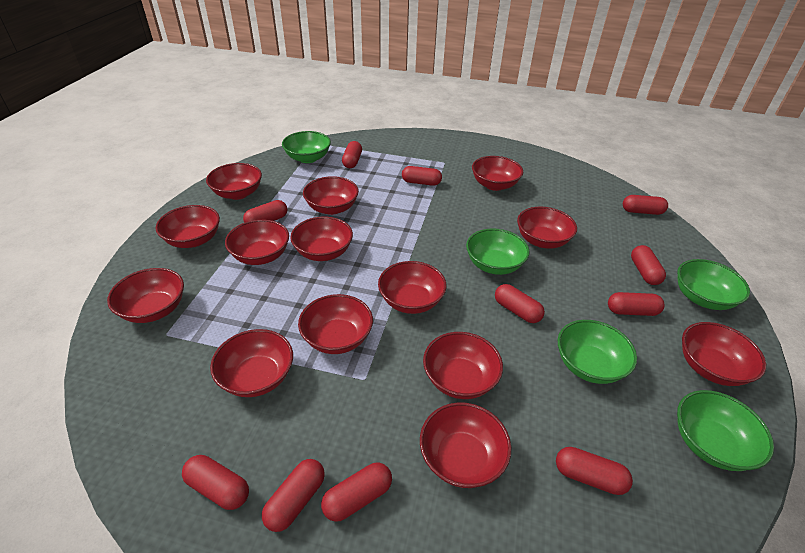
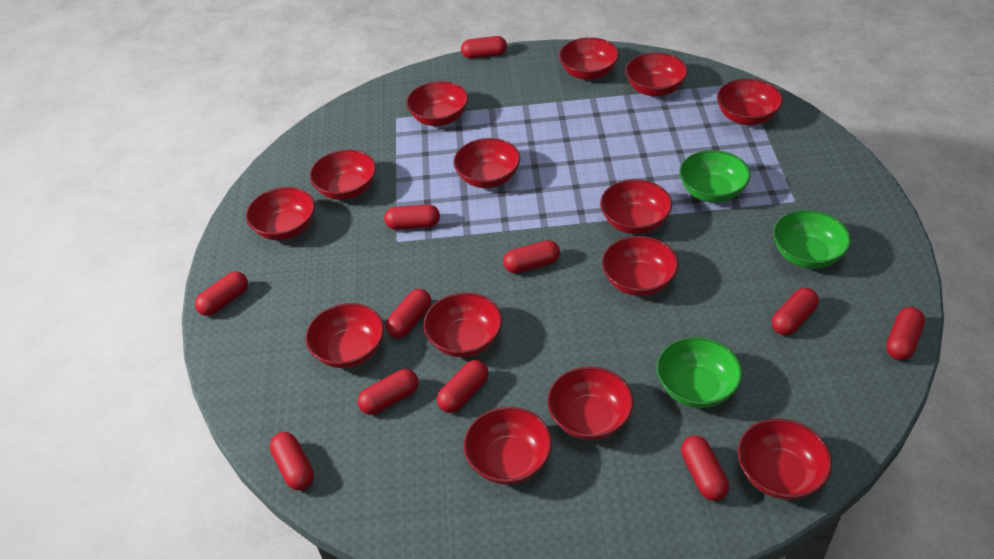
green bowl: [282,131,331,163] [466,228,530,275] [558,320,637,384] [677,259,750,310] [677,390,774,471] = 5 -> [657,337,742,408] [679,150,751,203] [773,210,851,269] = 3

